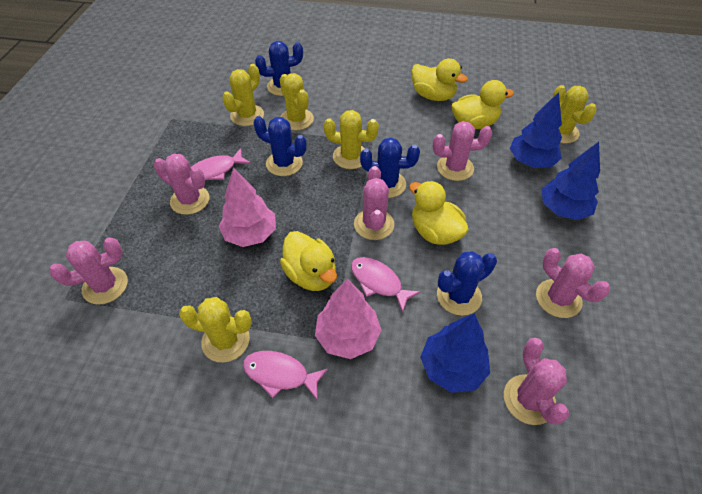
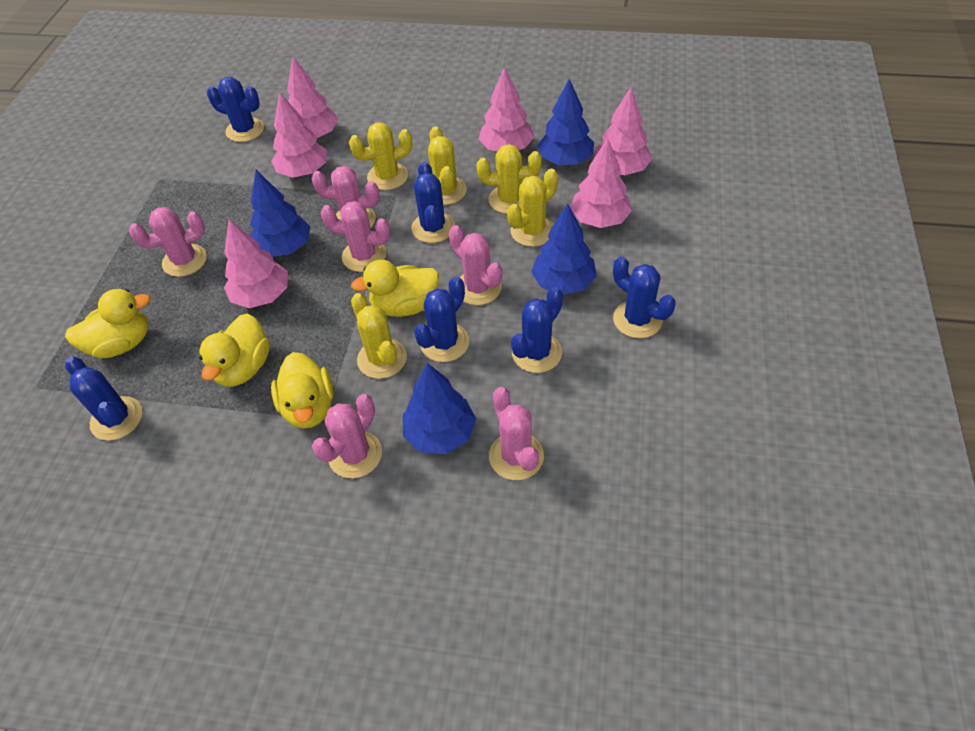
blue cactus: [254,116,307,176] [255,41,303,96] [360,137,420,198] [437,251,497,316] = 4 -> [65,357,142,441] [207,77,264,142] [411,162,455,243] [414,276,469,362] [511,287,563,373] [613,256,676,338] = 6
blue tree: [420,313,490,393] [510,92,562,168] [541,142,600,220] = 3 -> [250,170,310,257] [403,363,476,454] [531,203,597,295] [538,79,594,165] = 4
pink fish: [191,148,251,180] [243,351,328,399] [351,257,421,313] = 3 -> none = 0
pink tree: [219,168,276,247] [315,279,382,359] = 2 -> [224,219,288,308] [271,92,327,177] [287,56,338,139] [479,67,534,152] [571,138,632,228] [594,88,652,175] = 6

